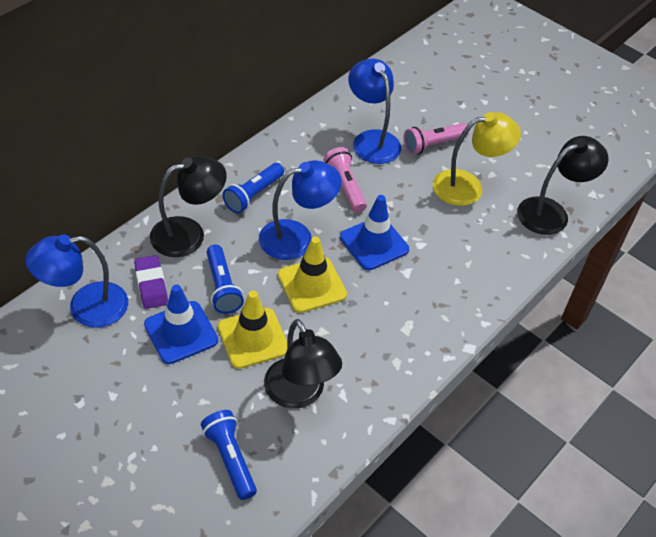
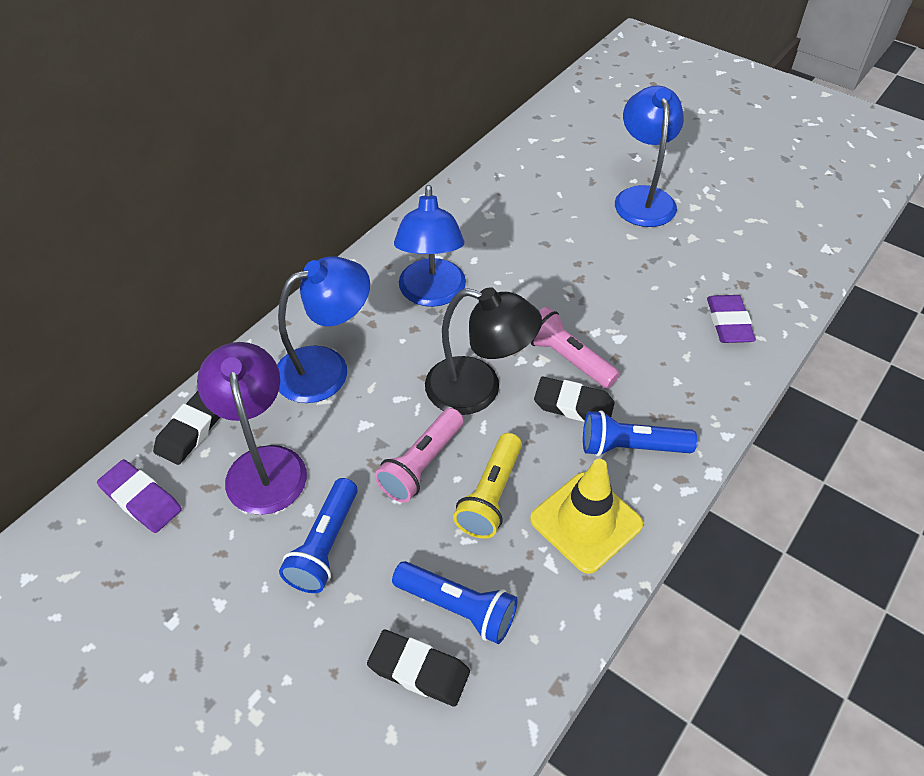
black eraser: none = 0 -> [153,391,220,465] [367,630,470,707] [534,377,615,422] = 3
black lamp: [150,156,227,257] [264,319,342,409] [517,136,609,235] = 3 -> [425,287,542,415] = 1
blue traffic cone: [144,284,218,364] [340,195,409,270] = 2 -> none = 0
purple eraser: [134,255,168,309] = 1 -> [97,460,182,533] [707,295,756,343] = 2
purple lamp: none = 0 -> [197,342,307,515] = 1
yellow flashlight: none = 0 -> [453,433,522,539] = 1
yellow lamp: [433,112,521,206] = 1 -> none = 0
yellow traffic cone: [218,291,287,369] [278,237,347,313] = 2 -> [530,459,643,574] = 1

